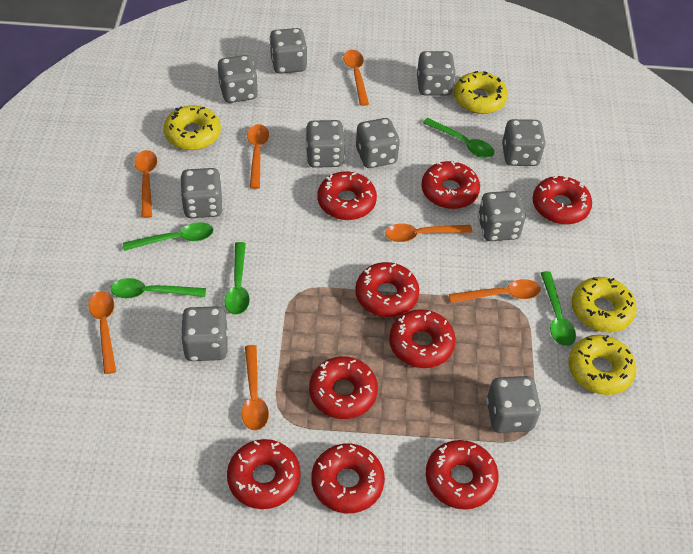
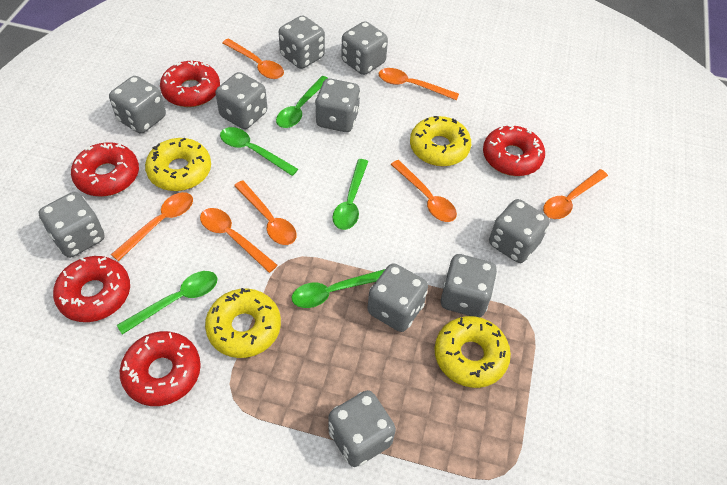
red donut: [227,439,301,509] [309,356,378,419] [311,443,385,513] [317,172,377,220] [355,262,419,317] [389,309,456,368] [421,161,480,209] [426,440,499,509] [532,176,592,225] = 9 -> [53,256,130,322] [71,142,139,197] [120,331,201,406] [160,61,220,107] [483,125,545,176] = 5

